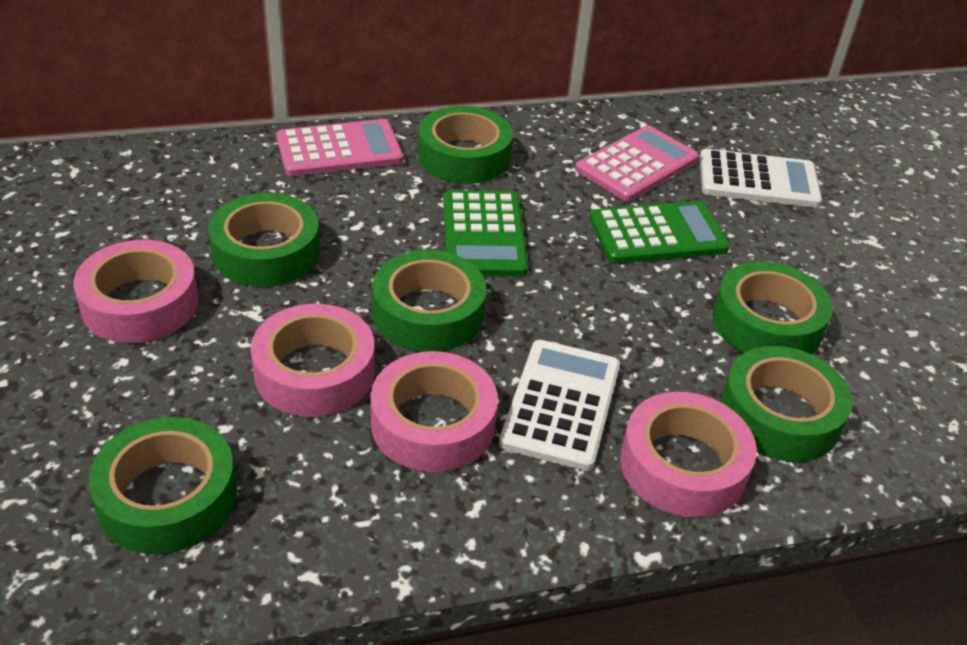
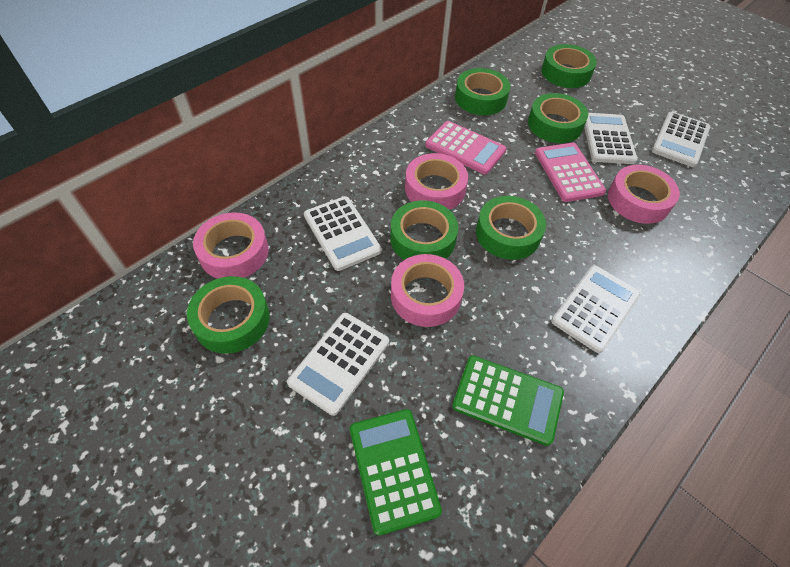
white calculator: [499,340,620,471] [700,149,822,208] = 2 -> [287,313,389,416] [304,196,382,271] [551,265,640,353] [584,113,637,164] [652,112,710,167] = 5

